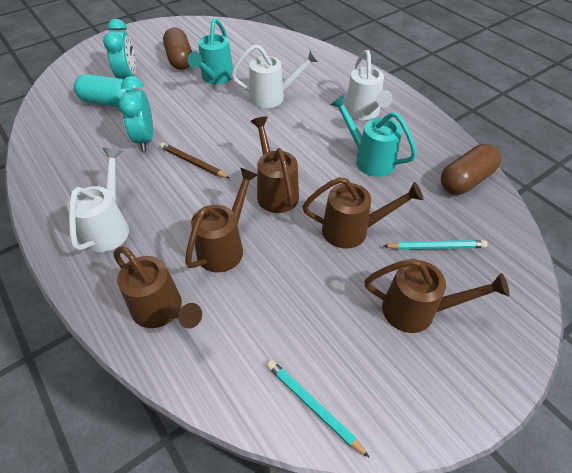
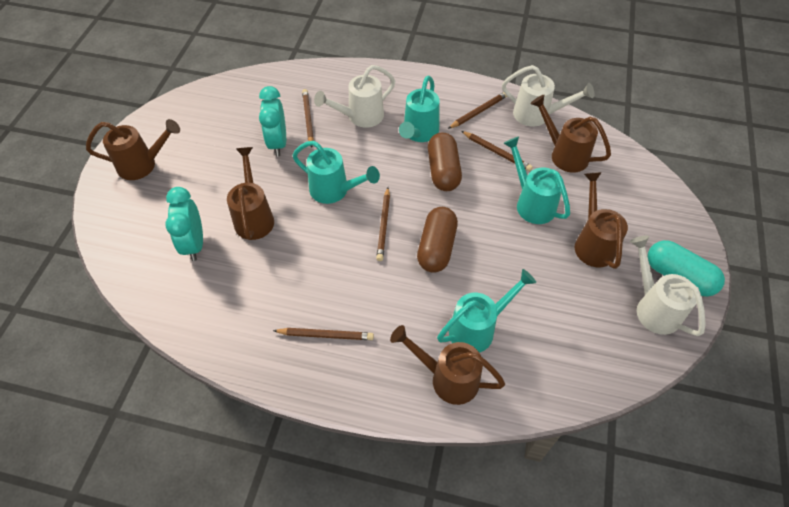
brown pencil: [160,143,229,178] = 1 -> [273,328,374,340] [302,89,314,147] [376,187,390,261] [448,92,507,129] [461,131,533,171] = 5
turquoise pencil: [267,360,370,458] [384,240,488,250] = 2 -> none = 0
turquoise watering can: [187,18,233,84] [330,95,417,177] = 2 -> [292,141,380,204] [399,76,440,142] [437,269,536,353] [503,136,570,224] = 4

